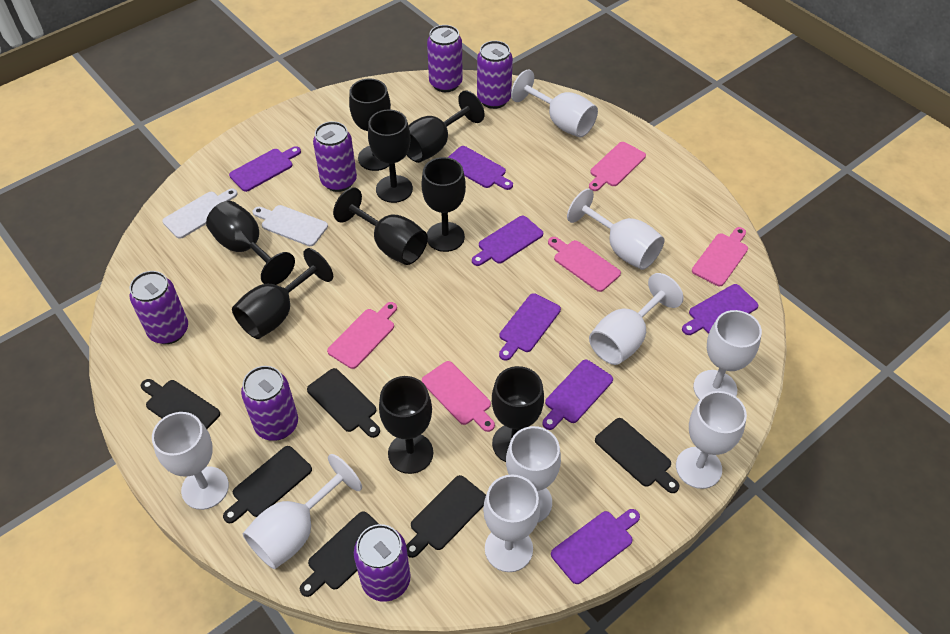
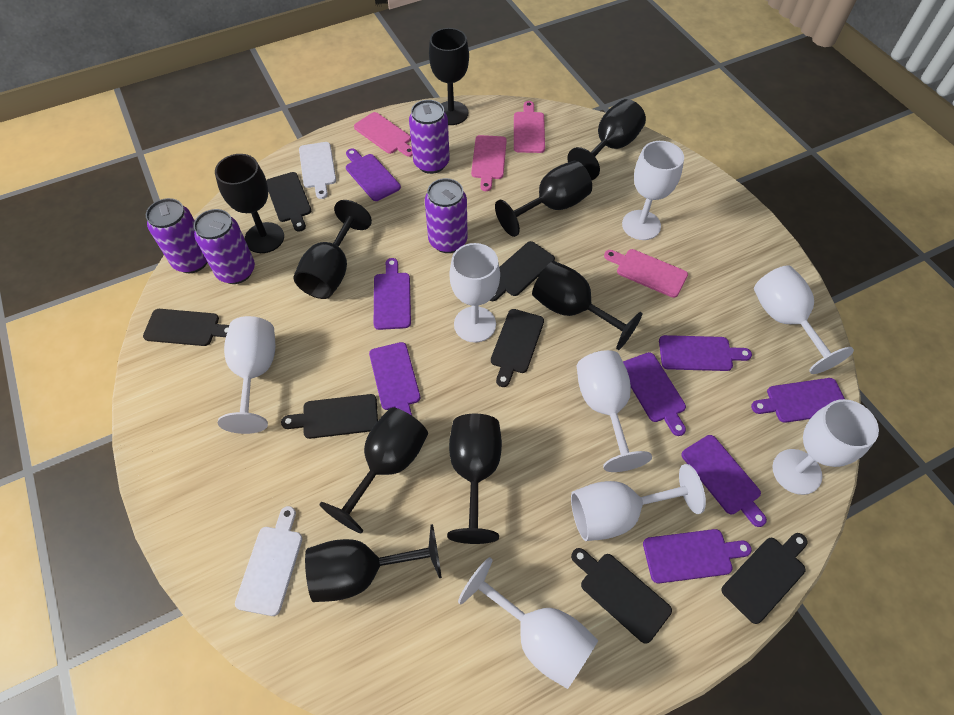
black cutting board: [141,379,220,429] [223,446,312,523] [300,511,379,597] [307,368,380,438] [406,475,486,558] [595,418,679,493] = 6 -> [143,309,229,346] [266,172,311,231] [281,394,378,439] [489,241,555,301] [491,309,544,387] [571,548,672,644] [721,533,807,624] = 7
pink cutting board: [327,302,397,369] [422,361,495,432] [548,237,621,292] [589,142,646,191] [692,227,748,286] = 5 -> [354,112,413,157] [471,135,507,191] [514,101,545,153] [604,249,688,298] = 4
purple can: [130,271,188,344] [241,366,298,441] [313,121,357,192] [354,524,411,602] [427,25,463,92] [477,41,513,109] = 6 -> [146,198,208,273] [194,209,255,284] [409,100,450,174] [425,178,468,253] = 4
purple cutting board: [229,146,301,192] [448,146,513,190] [472,216,543,266] [499,293,561,361] [542,360,613,430] [551,509,640,584] [682,284,759,335] = 7 -> [346,149,401,201] [369,342,420,415] [374,258,411,330] [623,352,686,436] [643,529,752,583] [659,335,752,371] [681,435,767,527] [751,378,845,423] = 8
white goblet: [152,412,229,510] [243,454,362,569] [483,474,540,572] [506,426,561,522] [511,69,598,138] [567,189,664,270] [589,273,683,365] [676,391,747,489] [693,310,762,400] = 9 -> [218,316,275,434] [449,243,500,343] [458,557,598,689] [571,464,706,541] [577,350,652,472] [622,141,684,240] [754,265,854,374] [773,399,879,495] = 8

